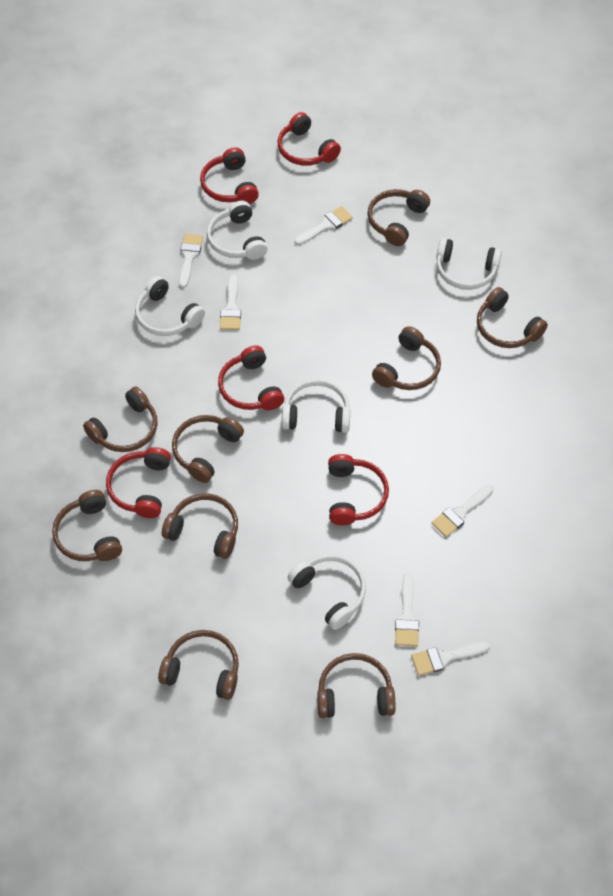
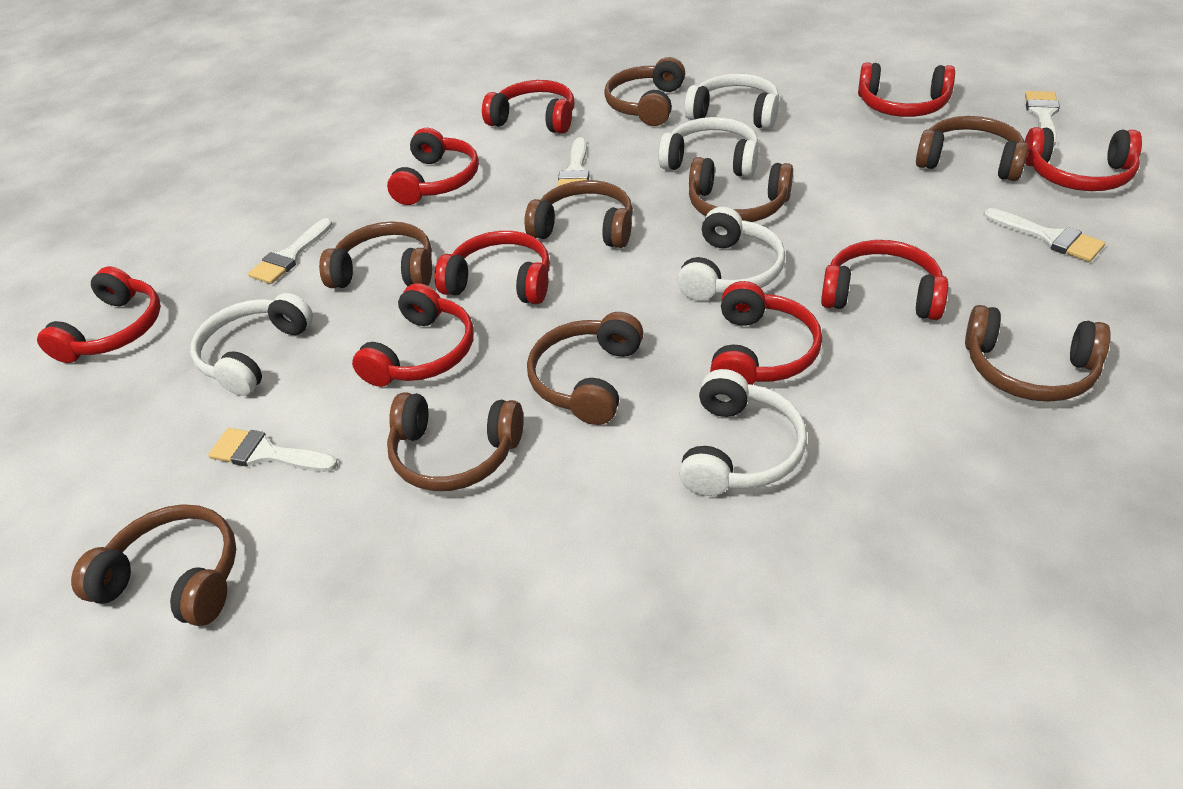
red headphones: [106,447,171,518] [200,147,259,204] [218,345,284,410] [278,112,341,166] [328,454,389,525] = 5 -> [37,266,161,363] [352,283,474,387] [387,128,479,205] [435,231,550,304] [482,80,574,134] [710,281,822,385] [821,240,948,320] [858,62,955,117] [1025,127,1142,191] = 9
white brush: [179,234,203,288] [220,275,241,330] [295,206,353,245] [395,573,419,646] [411,641,490,676] [432,485,493,537] = 6 -> [208,428,338,472] [248,218,333,284] [557,137,589,187] [983,208,1105,262] [1025,91,1060,146] = 5

